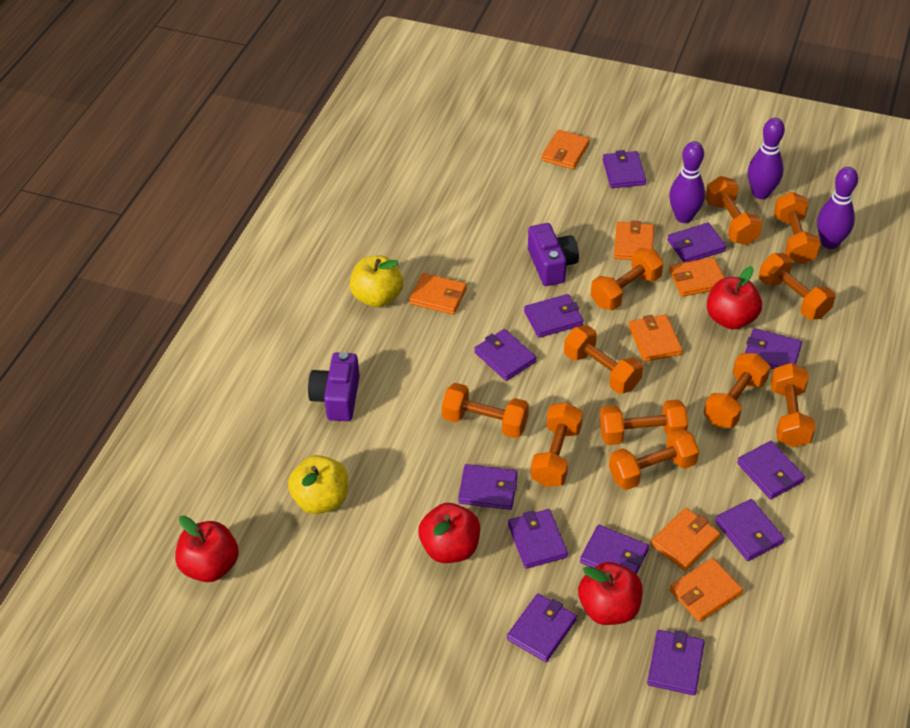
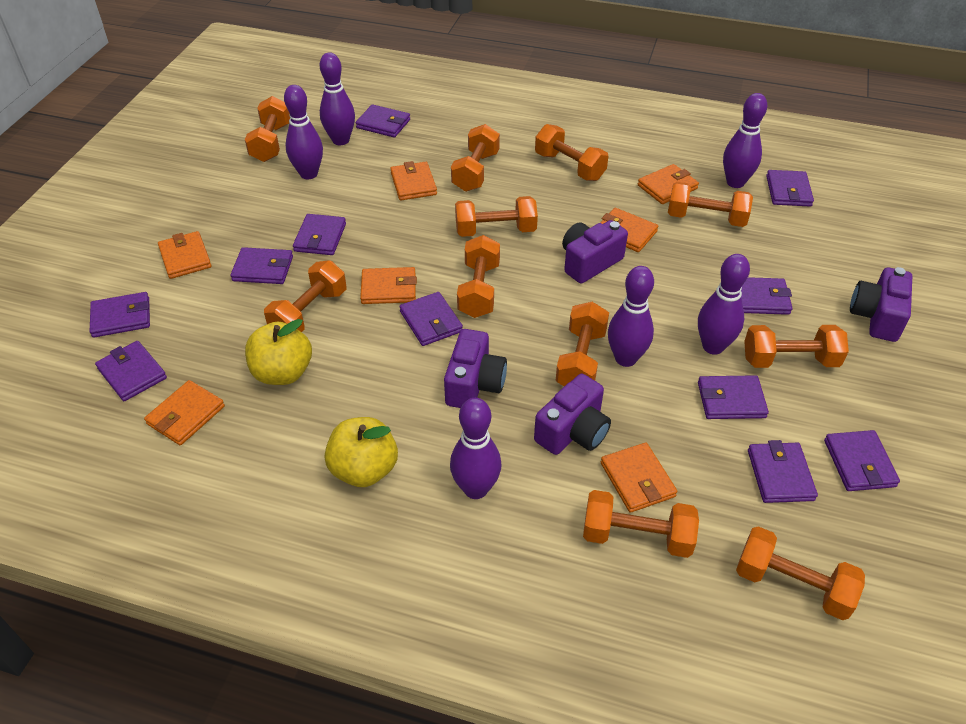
purple bowling pin: [669,141,705,223] [748,118,785,199] [817,167,858,249] = 3 -> [284,85,323,179] [320,52,355,145] [450,398,501,499] [608,266,654,367] [698,254,750,355] [723,93,767,188] = 6
purple camera: [308,352,360,421] [528,223,579,286] = 2 -> [444,329,507,408] [534,374,611,455] [562,220,628,283] [850,267,913,342] = 4
purple wallet: [458,464,518,510] [475,329,537,381] [507,593,577,662] [508,509,568,569] [524,294,583,338] [580,525,649,574] [603,150,646,188] [647,630,705,695] [668,223,727,262] [715,499,785,561] [737,441,805,499] [745,328,802,369] = 12 -> [90,292,150,338] [95,341,167,401] [231,247,293,284] [293,214,346,255] [356,104,410,138] [399,292,463,346] [698,375,769,419] [741,277,792,315] [748,440,818,503] [766,170,814,207] [824,430,900,491] = 11
red apple: [175,515,239,582] [418,503,480,563] [578,562,643,625] [707,266,762,329] = 4 -> none = 0

